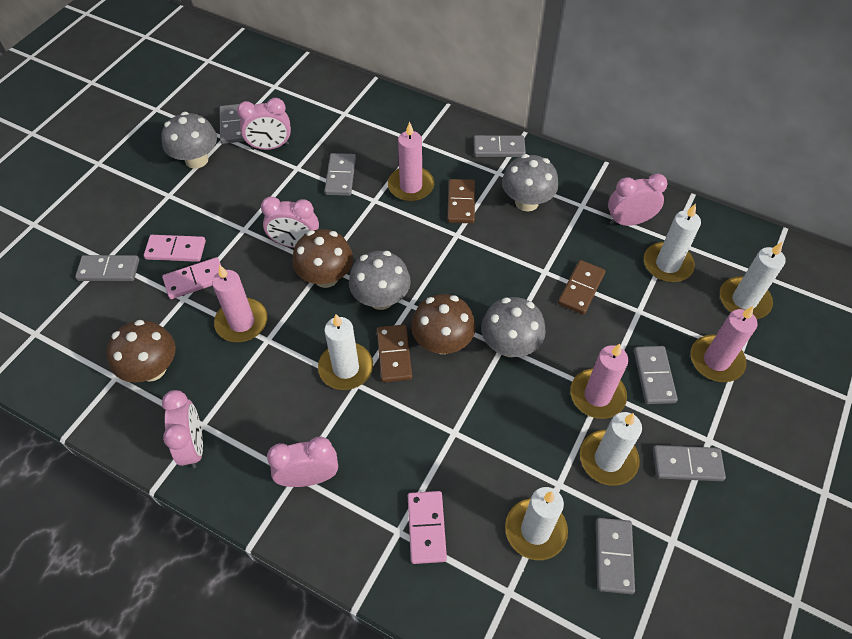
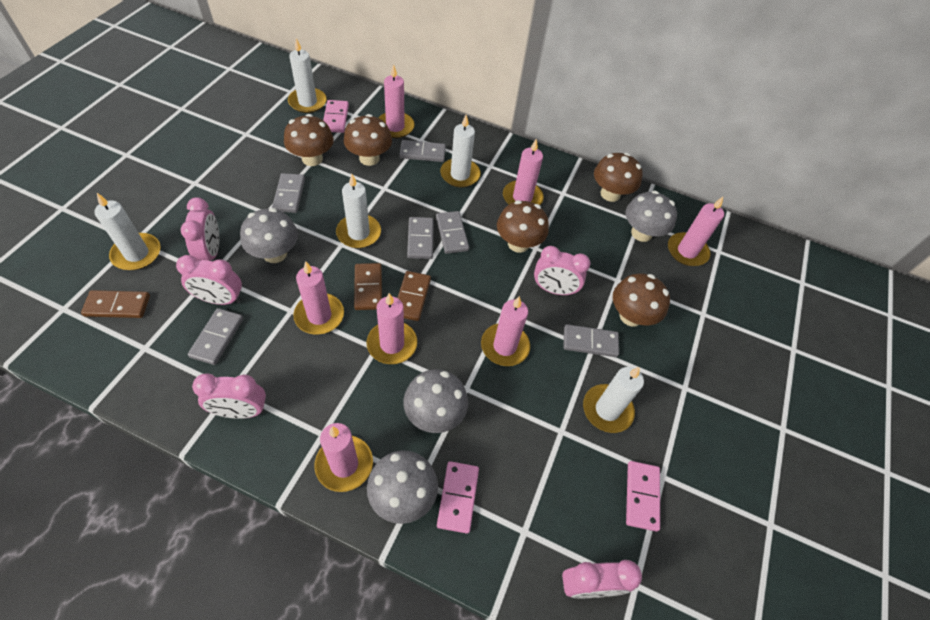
brown mushroom: [107,320,176,383] [292,229,353,288] [411,294,476,354] = 3 -> [284,114,334,166] [344,114,392,166] [497,200,549,253] [594,153,643,202] [613,273,670,327] = 5
grey domino: [75,255,139,281] [219,104,245,144] [324,153,356,196] [474,135,526,157] [596,518,635,594] [634,346,678,404] [653,445,726,481] = 7 -> [188,308,243,365] [272,173,305,213] [399,140,446,162] [407,217,434,259] [436,211,469,254] [563,324,619,357] = 6
pink candle: [212,265,268,342] [388,122,434,202] [570,344,629,419] [690,306,758,382] = 4 -> [293,261,344,335] [314,423,373,492] [367,293,417,364] [378,64,414,138] [481,296,530,366] [503,139,544,205] [668,197,724,266] = 7

